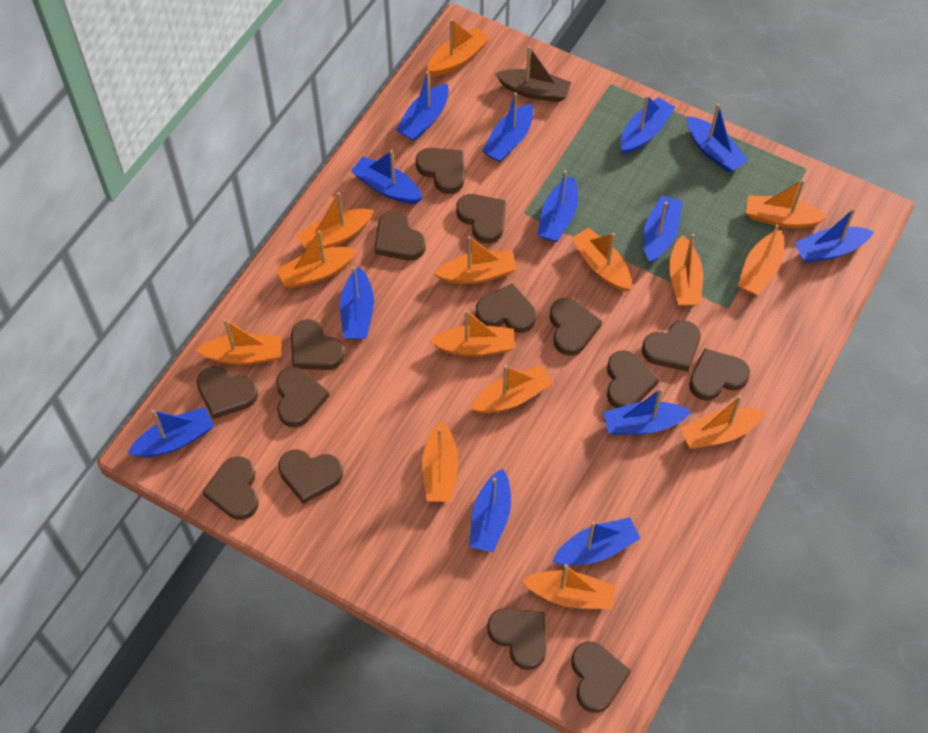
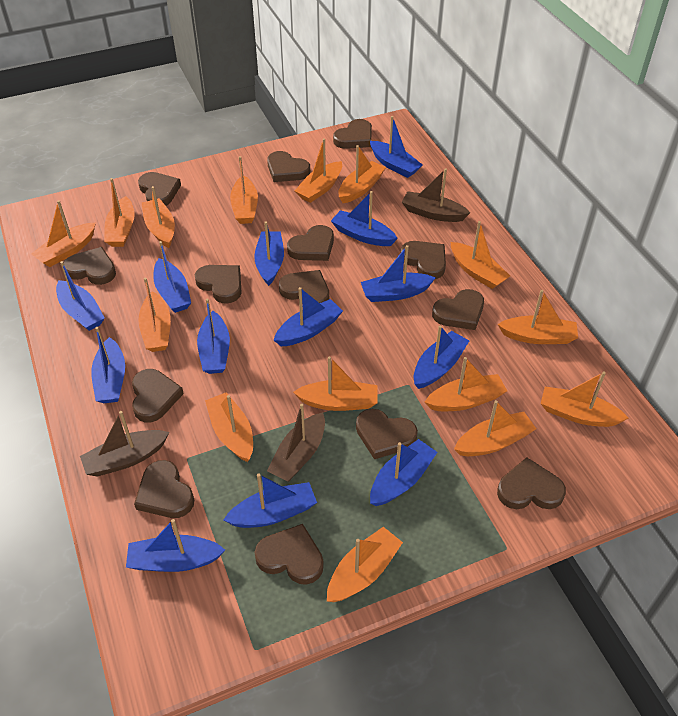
brown boat: [495,46,571,102] = 1 -> [80,411,169,477] [267,404,325,482] [402,168,470,222] = 3
brown heart: [196,366,258,419] [202,457,259,520] [276,367,329,427] [278,450,343,504] [291,319,345,370] [375,211,426,261] [416,148,464,194] [456,194,506,244] [476,283,536,333] [487,608,547,670] [550,298,602,356] [571,641,631,713] [607,350,659,408] [642,320,701,372] [689,348,750,401] = 15 -> [64,247,116,285] [132,369,184,422] [134,460,194,518] [138,172,181,206] [195,265,242,304] [254,524,324,585] [267,151,310,182] [279,270,329,303] [287,225,334,261] [333,119,372,149] [356,409,418,459] [401,241,446,279] [432,289,484,330] [497,457,566,509] = 14
orange boat: [196,319,282,365] [277,230,357,288] [297,192,374,250] [422,421,458,502] [427,19,490,76] [430,310,515,357] [434,236,517,284] [471,365,553,414] [522,564,616,609] [571,228,632,292] [669,234,703,306] [680,396,765,449] [738,225,784,295] [746,179,828,228] = 14 -> [31,201,96,267] [104,178,135,247] [138,278,171,352] [142,186,175,248] [205,392,253,462] [230,156,258,224] [293,357,377,411] [295,138,342,203] [327,527,403,602] [338,145,386,203] [425,357,507,411] [451,221,510,289] [454,400,536,456] [498,290,578,344] [540,372,628,427] = 15

